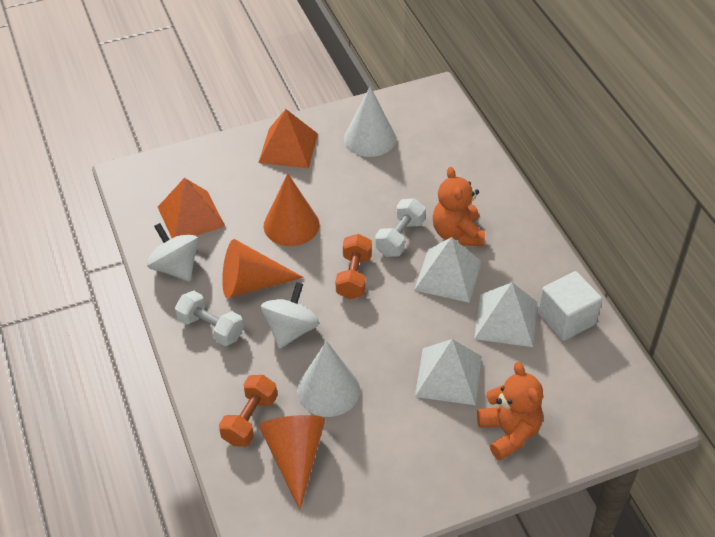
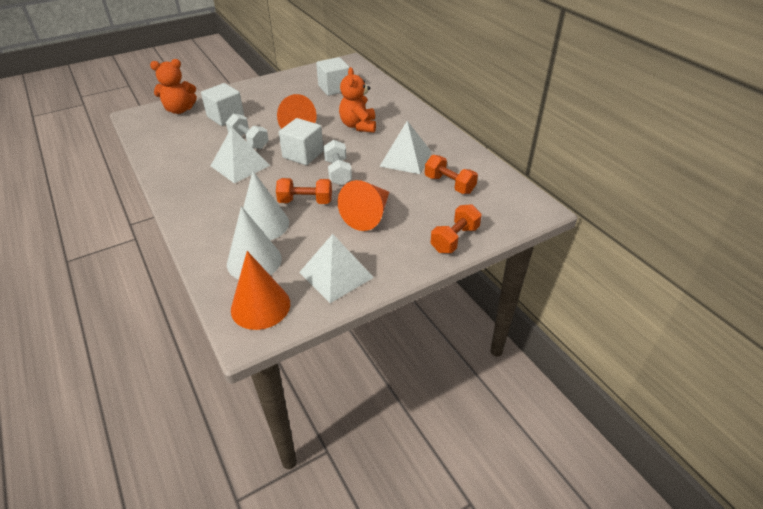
orange dumbbell: [219,375,277,447] [336,234,372,299] = 2 -> [276,178,332,204] [425,155,478,194] [430,204,482,253] = 3
orange pyramid: [158,178,225,238] [258,109,318,168] = 2 -> none = 0
white cube: [538,271,602,341] = 1 -> [201,83,244,126] [279,118,323,165] [316,57,350,96] = 3
white spinning top: [147,223,199,282] [261,282,319,349] = 2 -> none = 0

